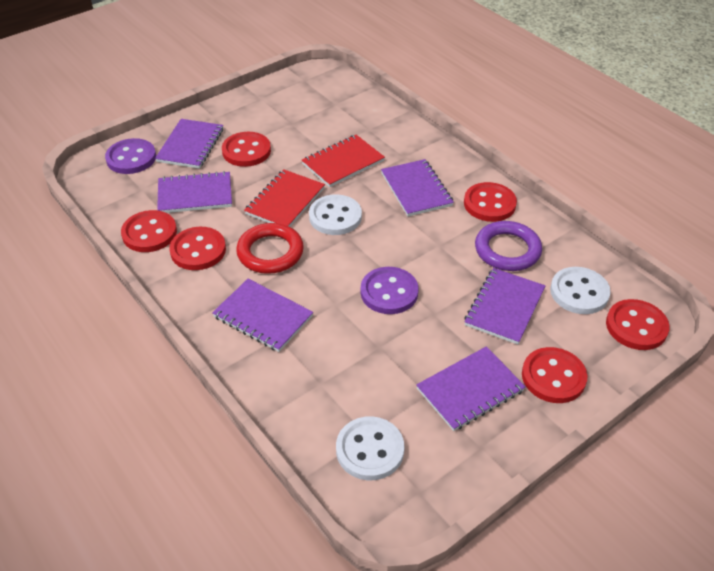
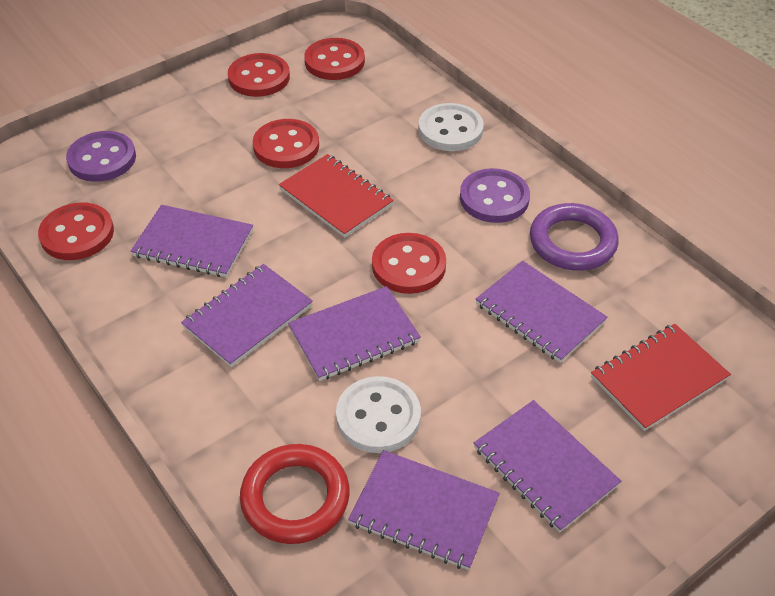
red button: [121,210,177,252] [169,227,226,270] [222,132,271,167] [464,182,517,222] [522,347,587,403] [606,299,670,350] = 6 -> [38,203,114,260] [228,53,290,97] [253,119,319,168] [304,38,365,80] [372,233,446,294] = 5
white button: [309,194,362,235] [336,416,405,480] [550,267,611,314] = 3 -> [336,376,421,453] [418,103,484,151] = 2

